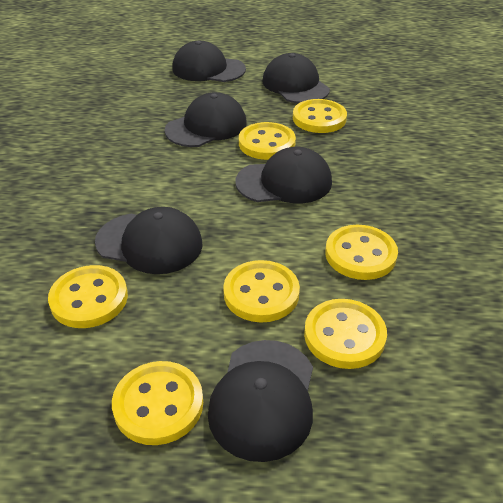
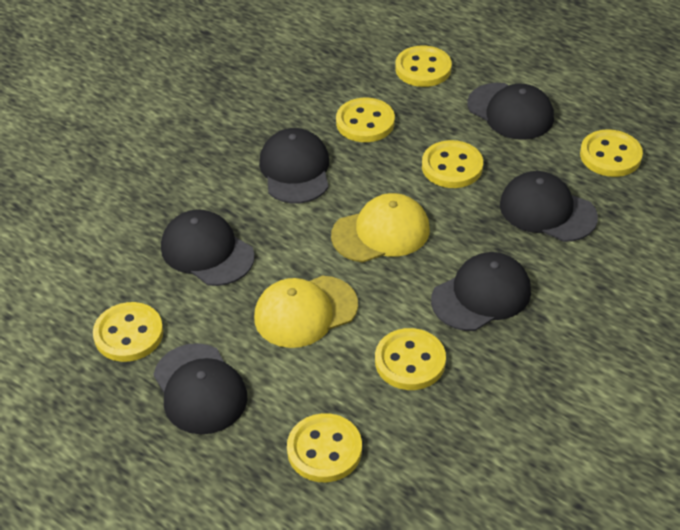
yellow cap: none = 0 -> [254,276,358,348] [331,193,430,263] = 2

